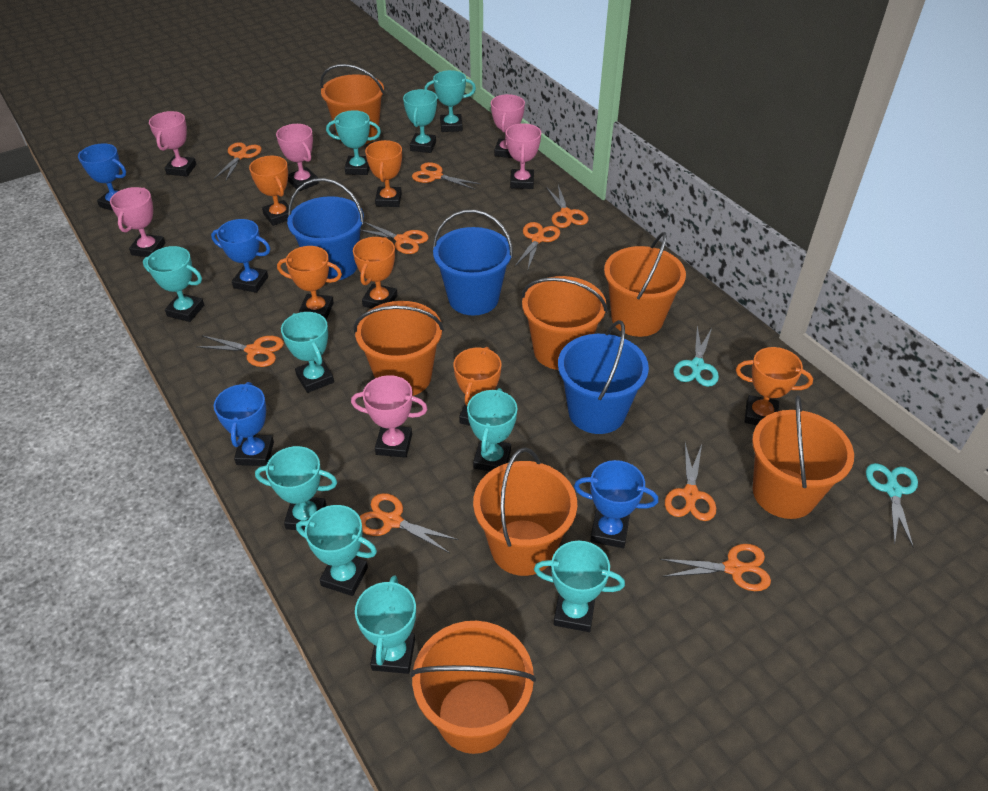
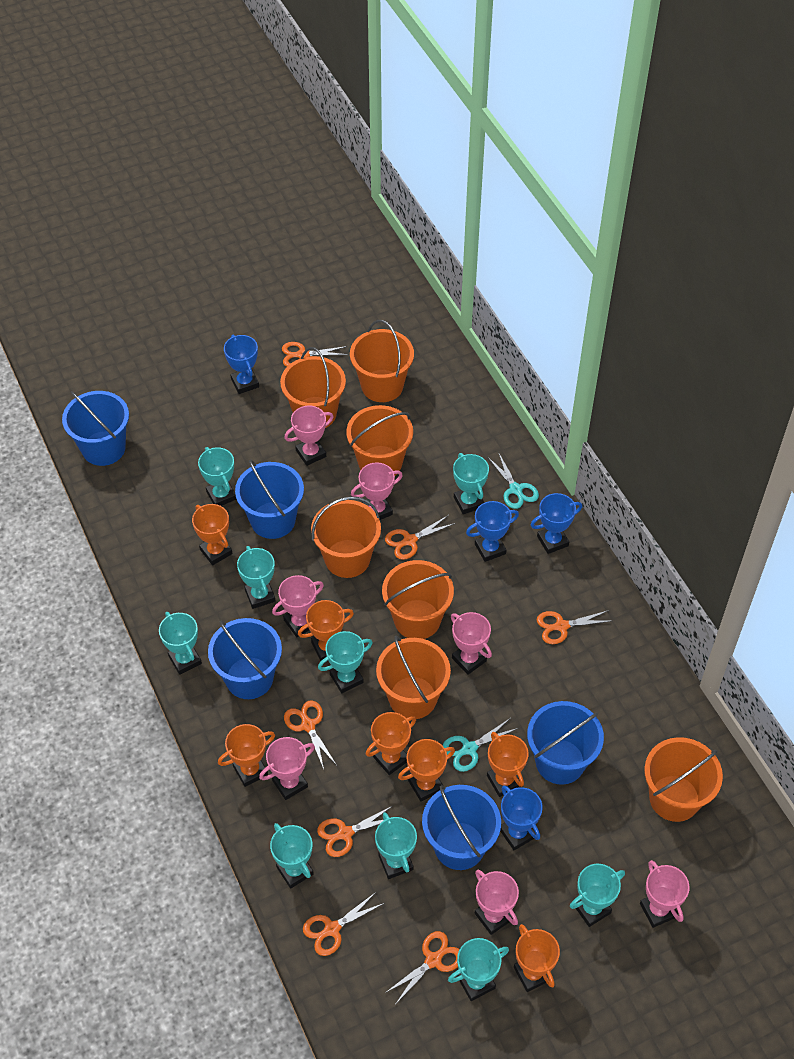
blue bucket: [287,178,364,280] [433,210,513,315] [558,320,649,434] = 3 -> [62,391,129,466] [208,618,282,699] [235,460,304,539] [422,785,501,870] [527,701,604,785] = 5
orange scissors: [196,336,284,367] [214,142,262,182] [360,222,429,254] [360,493,459,553] [412,162,481,190] [515,222,560,269] [546,185,589,228] [660,544,771,591] [665,443,717,521] = 9 -> [282,342,349,367] [284,701,336,769] [303,892,384,956] [317,806,392,857] [385,515,456,560] [385,931,460,1005] [537,610,611,644] = 7
orange trophy: [249,156,289,226] [277,246,342,320] [353,237,397,308] [365,140,402,207] [454,347,502,426] [736,347,813,425] = 6 -> [192,504,233,565] [218,724,275,787] [298,600,354,661] [366,712,416,775] [398,739,455,802] [487,732,529,797] [514,924,560,992] = 7
pink trophy: [110,187,165,257] [149,111,196,176] [276,124,319,191] [351,375,428,458] [491,94,525,158] [506,123,541,189] = 6 -> [259,737,315,800] [272,575,324,637] [284,406,334,466] [351,462,403,520] [451,612,492,675] [475,869,519,935] [640,860,690,928] = 7
turquoise trophy: [143,246,204,322] [255,446,337,531] [281,312,334,393] [296,505,377,596] [326,110,381,175] [355,575,416,674] [403,89,437,153] [424,70,476,132] [467,388,518,471] [534,541,625,632] = 10 -> [159,612,202,675] [198,447,237,506] [237,546,275,609] [270,823,314,888] [318,631,373,693] [375,812,417,879] [448,938,509,1001] [453,453,489,514] [570,864,625,927] = 9

